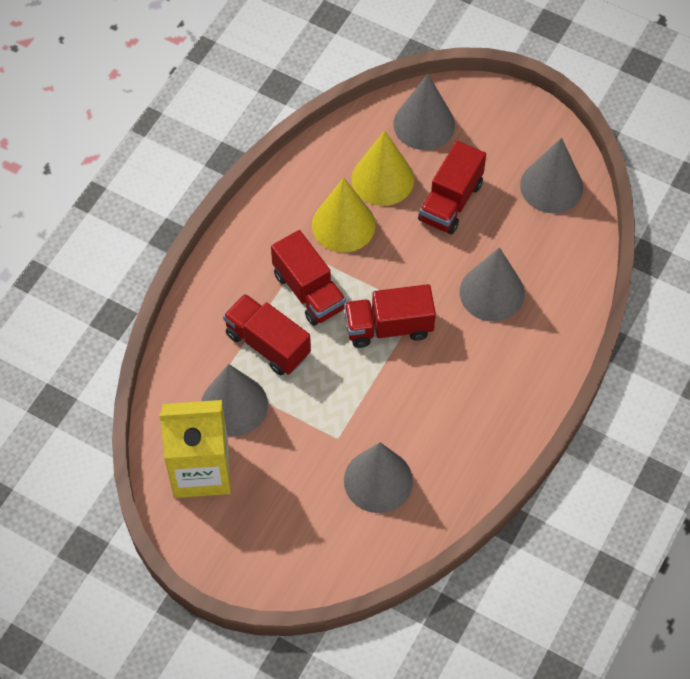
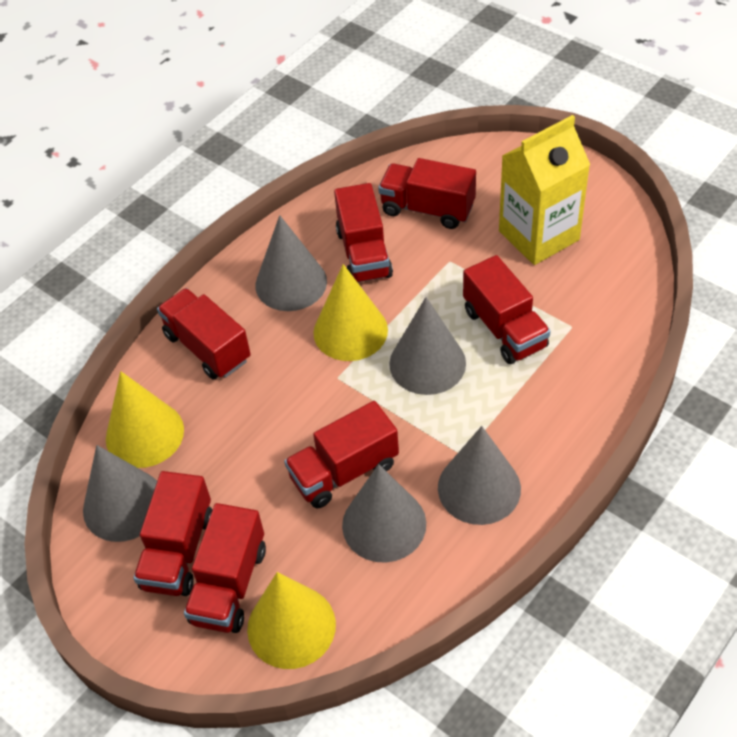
red truck: [223,294,311,375] [271,230,346,326] [344,284,436,348] [418,141,486,234] = 4 -> [133,471,212,596] [157,288,251,380] [184,503,266,633] [284,401,399,508] [334,183,393,282] [378,158,476,229] [463,255,551,364] = 7
yellow cone: [312,177,375,252] [351,130,414,206] = 2 -> [106,371,184,468] [247,572,336,669] [313,264,388,361] = 3

